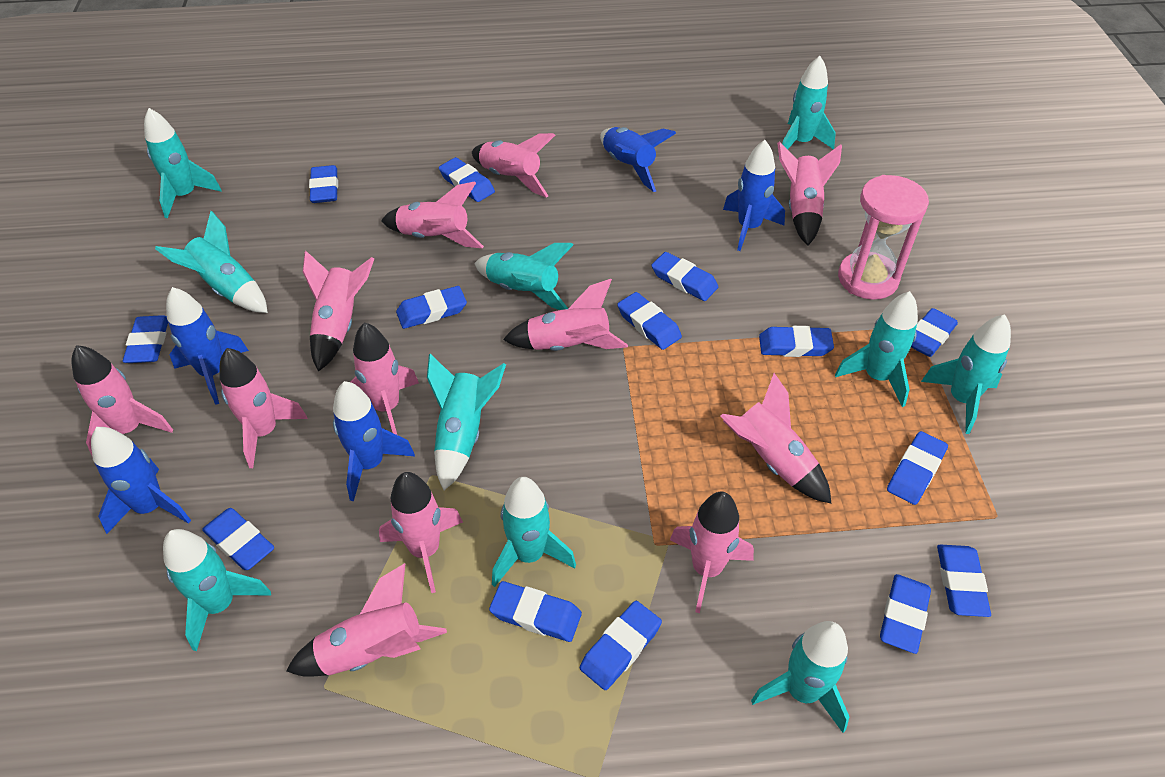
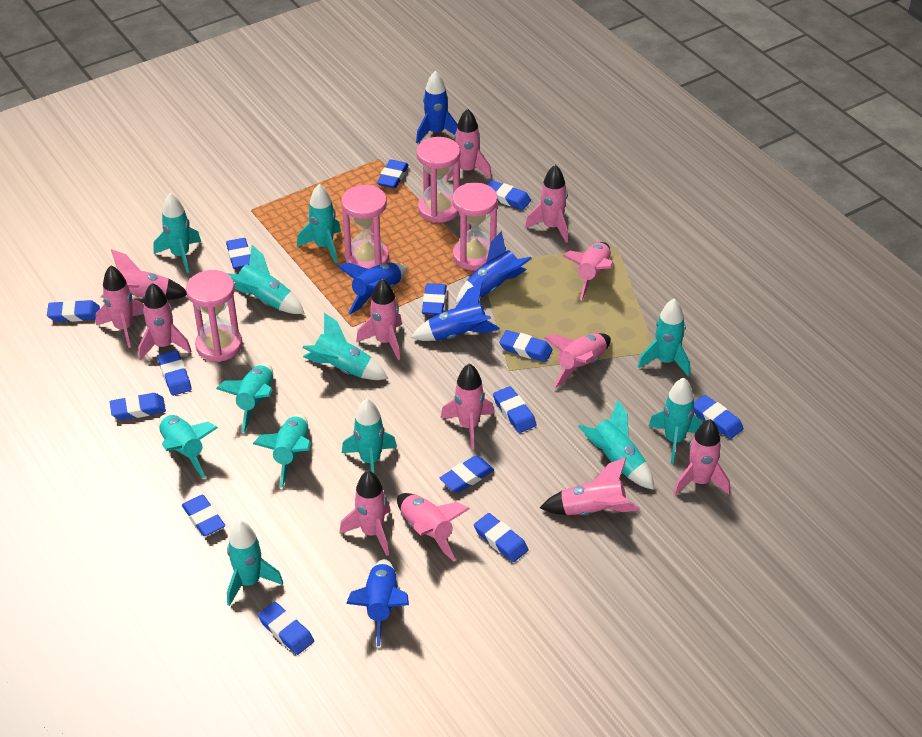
pink hourglass: [838,175,929,300] = 1 -> [186,270,242,362] [341,185,389,269] [416,137,460,223] [452,183,498,270] = 4
pink rocket: [72,345,173,455] [219,348,308,468] [286,563,447,677] [303,250,374,372] [350,322,419,435] [379,472,463,593] [381,181,484,248] [472,133,555,198] [503,279,628,351] [670,492,754,613] [720,373,831,504] [777,141,842,245] = 12 -> [96,265,144,348] [101,249,187,300] [138,283,191,360] [339,470,390,556] [356,279,402,360] [397,493,470,562] [441,363,494,450] [445,109,492,181] [525,165,568,243] [540,457,640,516] [544,333,611,388] [563,242,613,300] [673,419,730,495] = 13
turquoise rocket: [144,108,222,218] [155,211,268,313] [163,529,271,651] [427,354,506,490] [474,243,574,310] [492,477,576,587] [751,621,849,733] [782,56,836,149] [835,291,918,407] [921,314,1011,434] = 10 -> [154,193,201,273] [159,414,218,478] [216,363,273,433] [227,245,305,314] [227,521,283,606] [253,414,311,488] [297,184,341,263] [302,313,388,380] [342,398,397,473] [578,400,654,490] [638,298,690,377] [649,378,703,464] = 12

